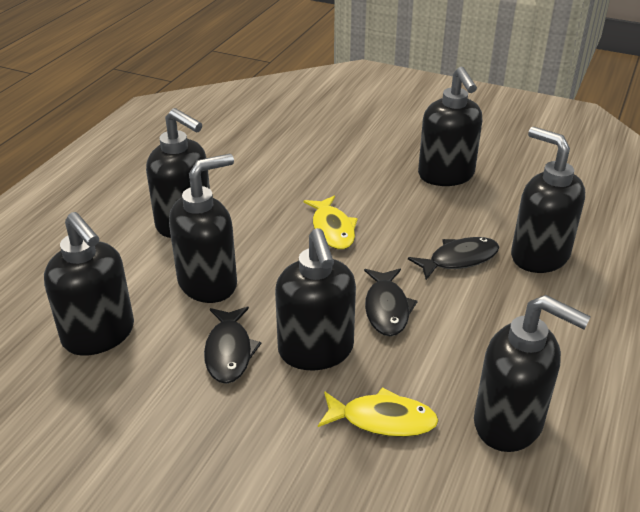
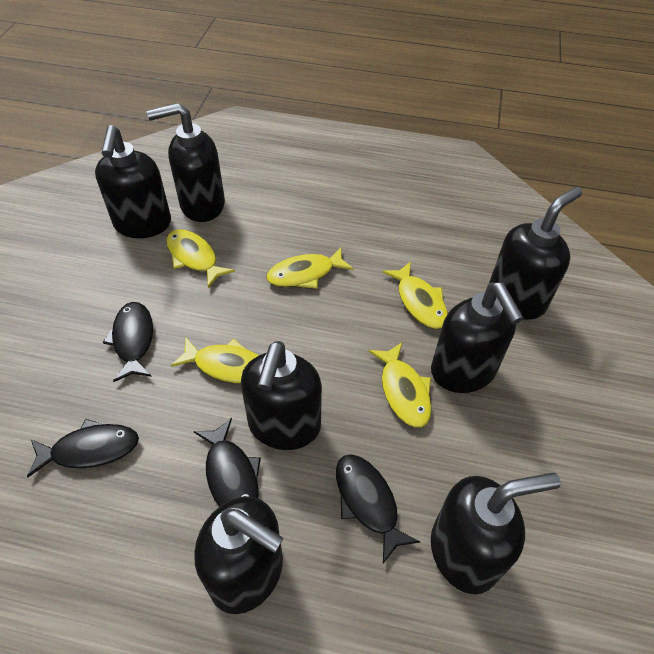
black fish: [204,307,261,384] [364,269,418,336] [408,237,499,280] = 3 -> [27,419,139,477] [102,302,153,382] [193,418,261,507] [336,454,421,563] = 4
yellow fish: [304,196,358,250] [318,387,439,437] = 2 -> [166,229,235,288] [171,338,259,384] [266,247,354,289] [369,342,432,428] [382,261,448,329] = 5

